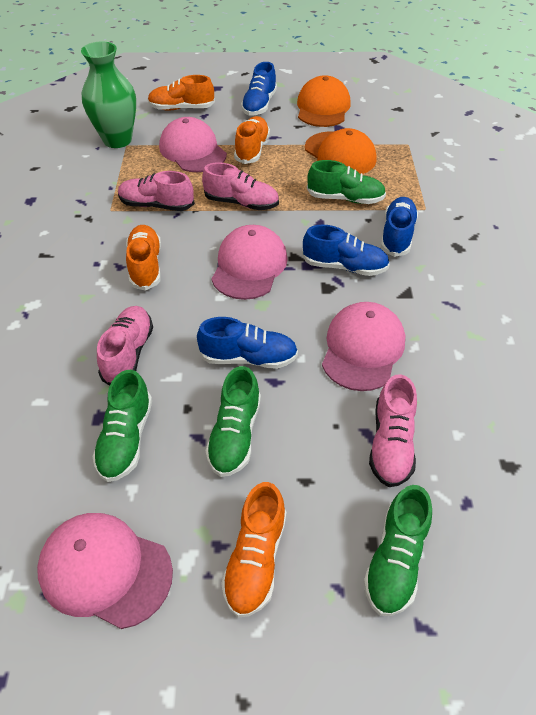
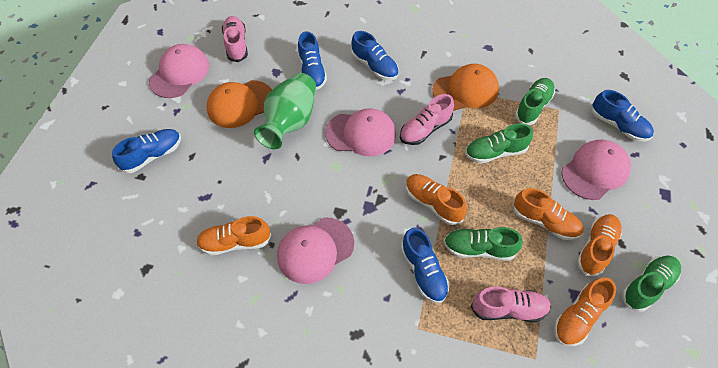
blue shoe: [197,317,298,369] [241,62,277,116] [302,225,390,276] [381,197,418,257] = 4 -> [112,129,181,173] [298,31,327,90] [351,31,399,80] [401,228,450,303] [591,90,654,141] = 5
orange shoe: [126,225,161,291] [148,75,215,111] [221,482,286,618] [234,116,270,164] = 4 -> [196,216,271,256] [406,174,467,225] [513,188,583,240] [554,277,616,346] [577,214,622,276] = 5
pink shoe: [97,306,153,386] [118,171,195,211] [202,162,279,210] [369,374,417,487] = 4 -> [222,16,248,62] [400,94,454,145] [471,286,551,322] = 3

